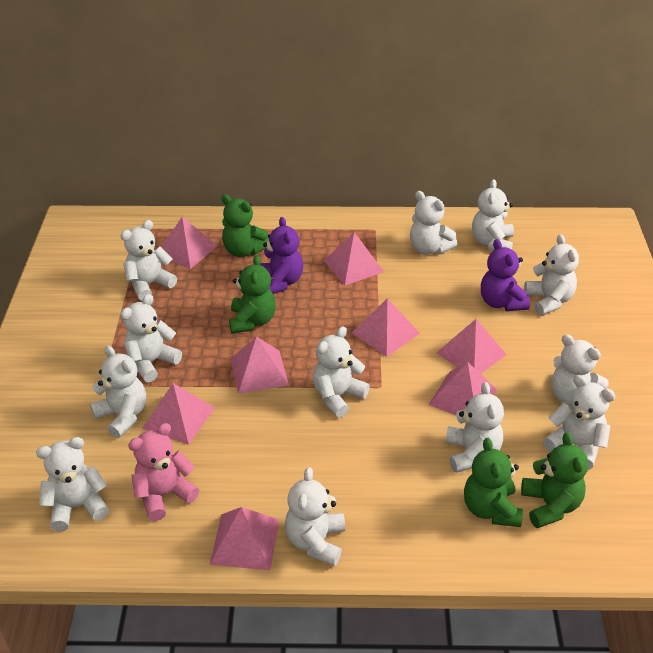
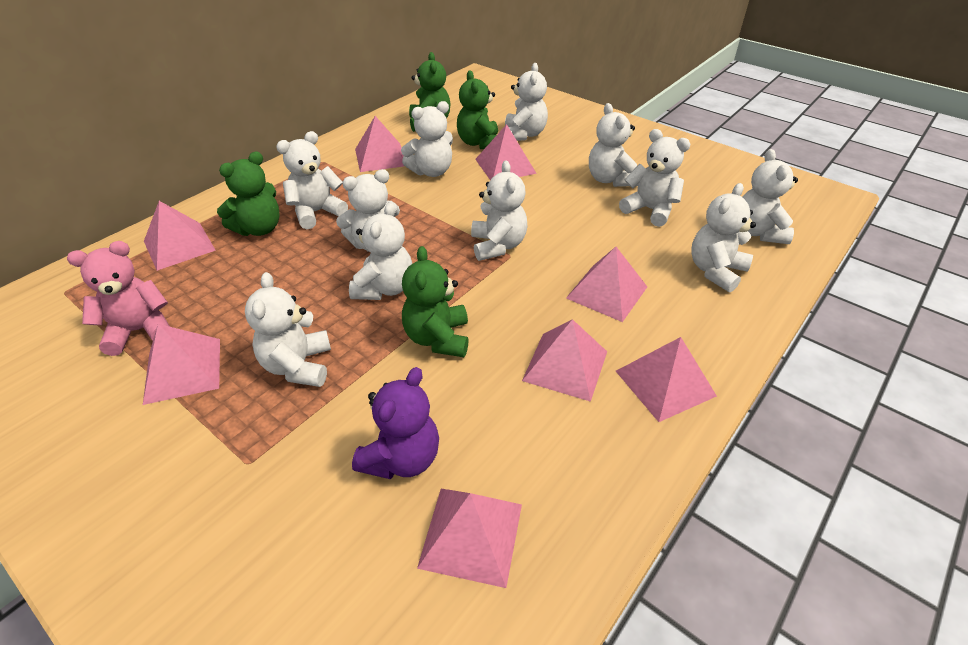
purple teddy bear: [260,217,303,294] [481,239,530,311] = 2 -> [352,367,439,479] = 1
white teddy bear: [36,437,109,532] [90,345,146,438] [120,220,177,301] [120,294,182,382] [285,467,345,566] [313,326,370,418] [410,191,457,255] [445,382,504,473] [472,179,514,251] [524,234,579,316] [543,375,615,470] [551,334,609,405] = 12 -> [245,272,331,387] [276,131,348,229] [336,169,400,252] [349,202,412,300] [401,101,453,177] [471,160,527,261] [505,63,548,141] [589,103,638,187] [619,129,690,227] [691,183,756,292] [743,149,798,244] = 11

